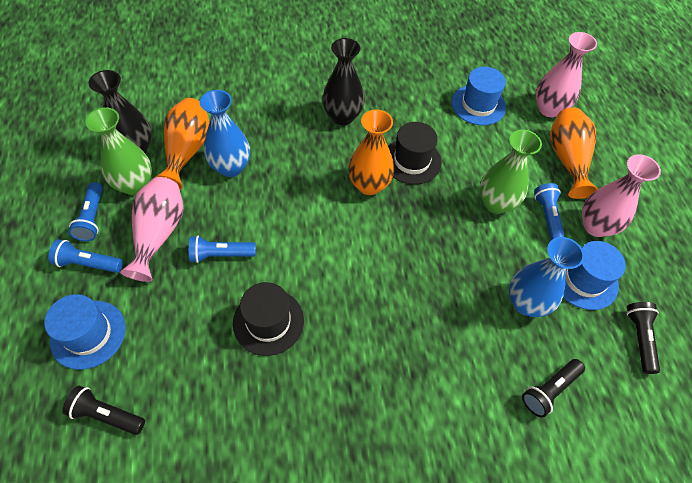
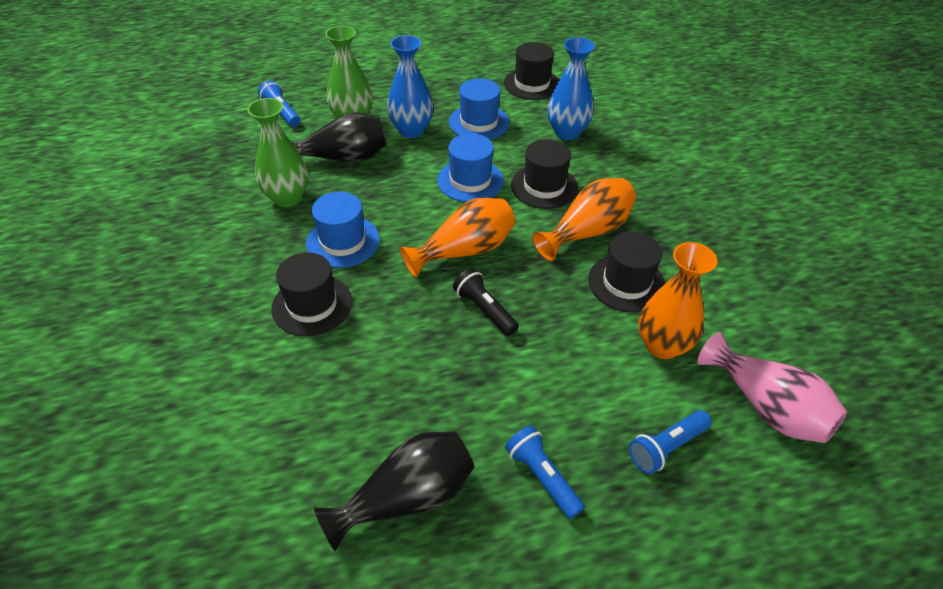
black flashlight: [62,386,145,435] [522,359,585,418] [627,302,660,374] = 3 -> [453,268,519,336] = 1
black hat: [233,282,304,356] [388,122,442,185] = 2 -> [271,252,352,336] [504,42,559,100] [511,139,578,209] [588,232,665,312] = 4
blue flashlight: [48,239,123,273] [69,182,103,241] [189,236,256,263] [534,183,565,240] = 4 -> [258,80,300,127] [505,425,585,519] [629,410,712,474] = 3
pink vase: [120,177,183,282] [536,32,597,117] [582,154,661,237] = 3 -> [697,332,847,443] = 1

